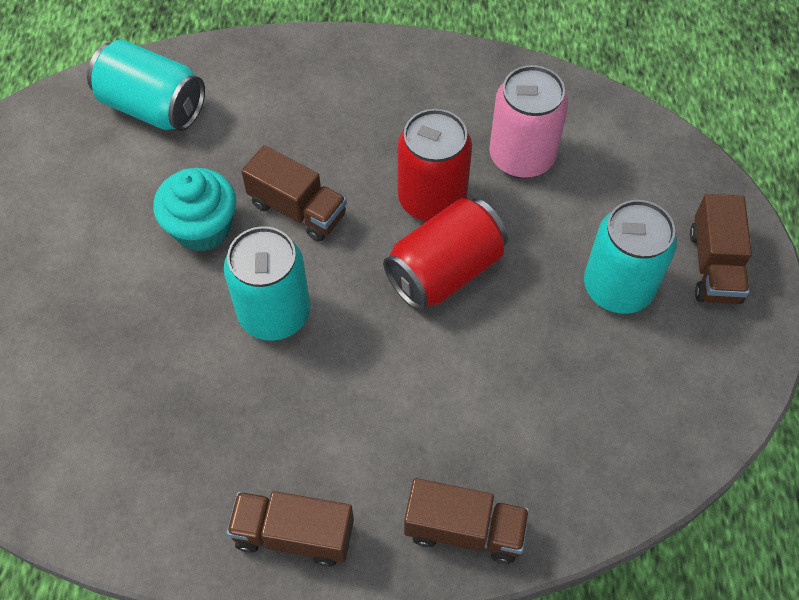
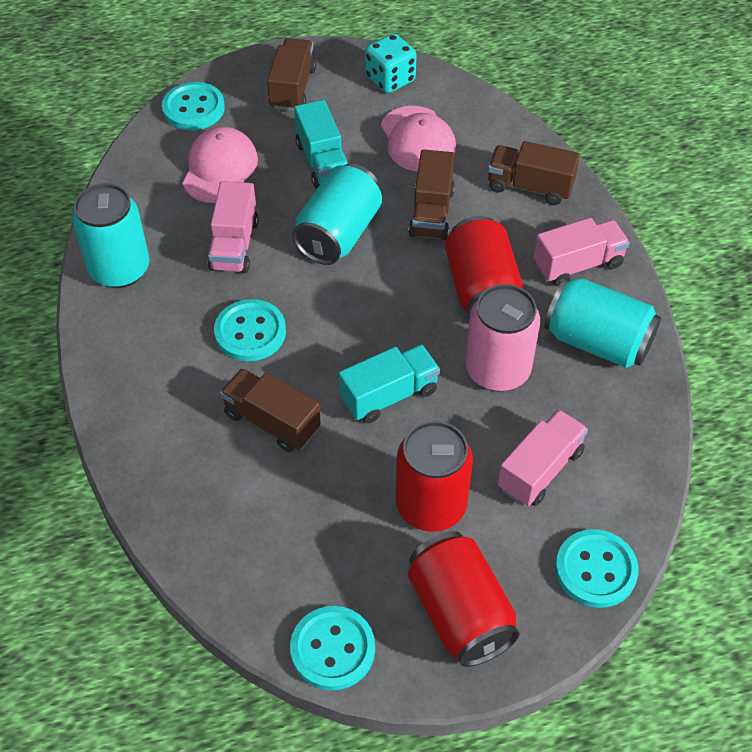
pink cap: none = 0 -> [183,126,258,203] [381,106,456,172] = 2
pink truck: none = 0 -> [208,181,258,273] [498,409,588,506] [534,218,630,286] = 3
red can: [383,198,508,310] [398,109,472,222] = 2 -> [396,421,473,532] [408,531,520,667] [445,216,524,318] = 3
turquoise button: none = 0 -> [162,82,225,130] [214,299,286,361] [290,606,375,690] [555,529,639,608] = 4
turquoise cupcake: [153,168,236,252] = 1 -> none = 0
turquoise dice: none = 0 -> [365,33,417,93] = 1
turquoise truck: none = 0 -> [294,100,348,188] [339,344,440,423] = 2

